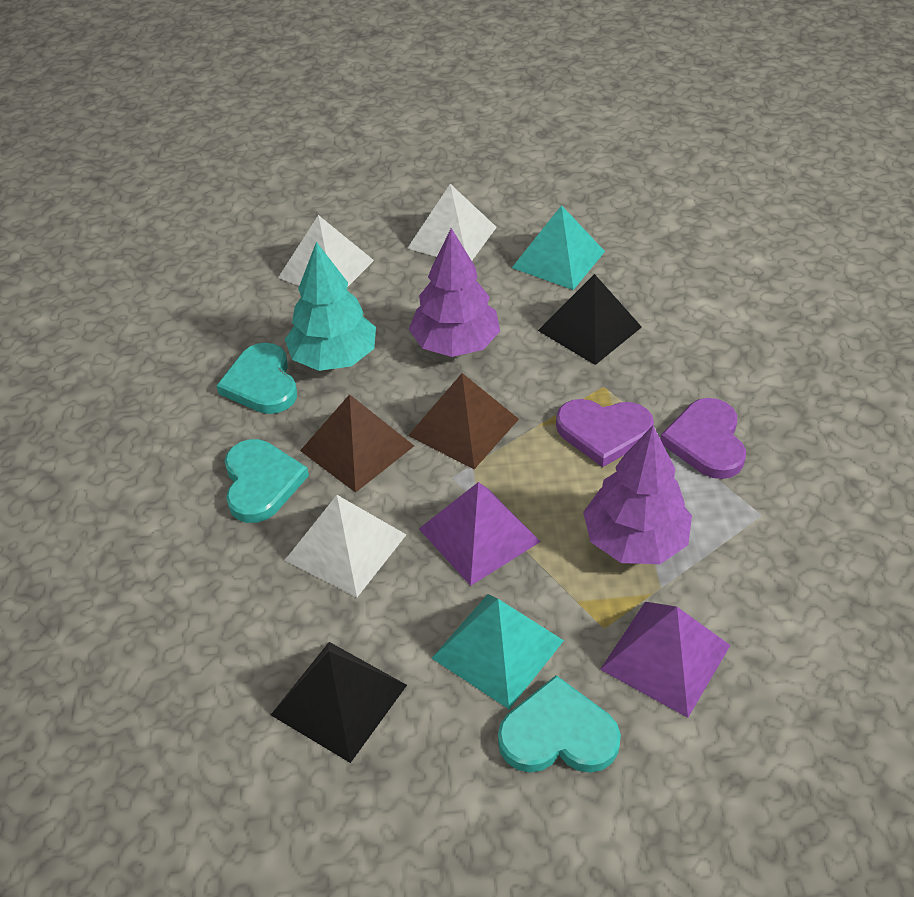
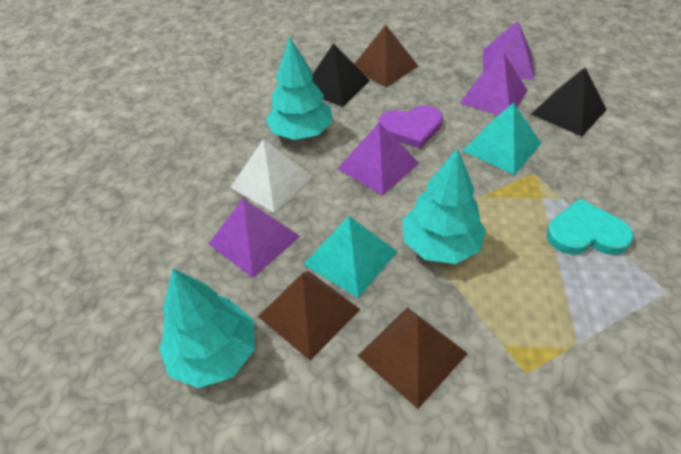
brown pyramid: [300,394,414,493] [408,373,519,469] = 2 -> [258,271,360,360] [354,25,418,87] [358,307,468,409] = 3
purple heart: [556,399,654,467] [660,398,746,479] = 2 -> [378,105,443,149] = 1
purple pyramid: [419,482,541,586] [600,602,731,718] = 2 -> [209,198,300,278] [337,122,419,196] [460,53,528,115] [483,21,534,80] = 4
purple tree: [409,228,500,357] [583,426,692,564] = 2 -> none = 0
turquoise heart: [216,343,297,414] [224,439,309,523] [498,675,621,773] = 3 -> [547,198,634,255] = 1
turquoise tree: [285,242,376,371] = 1 -> [159,269,255,388] [266,37,332,140] [402,148,486,264] = 3
white pyramid: [278,215,374,286] [285,495,406,597] [407,184,497,260] = 3 -> [230,139,313,213] = 1

